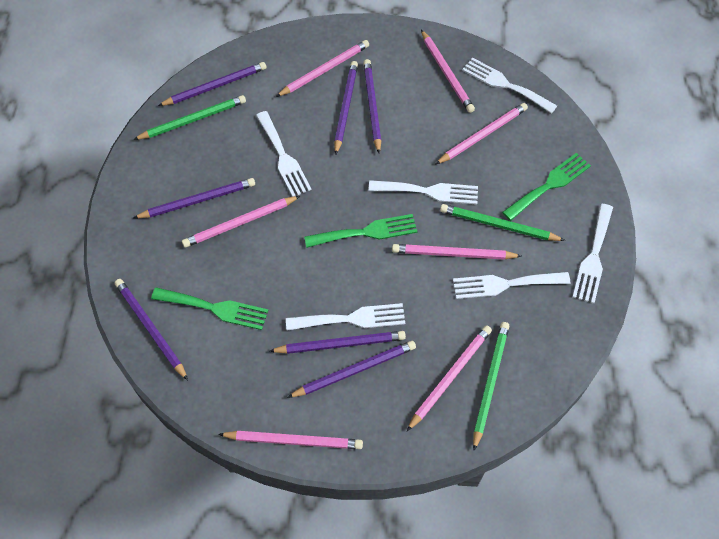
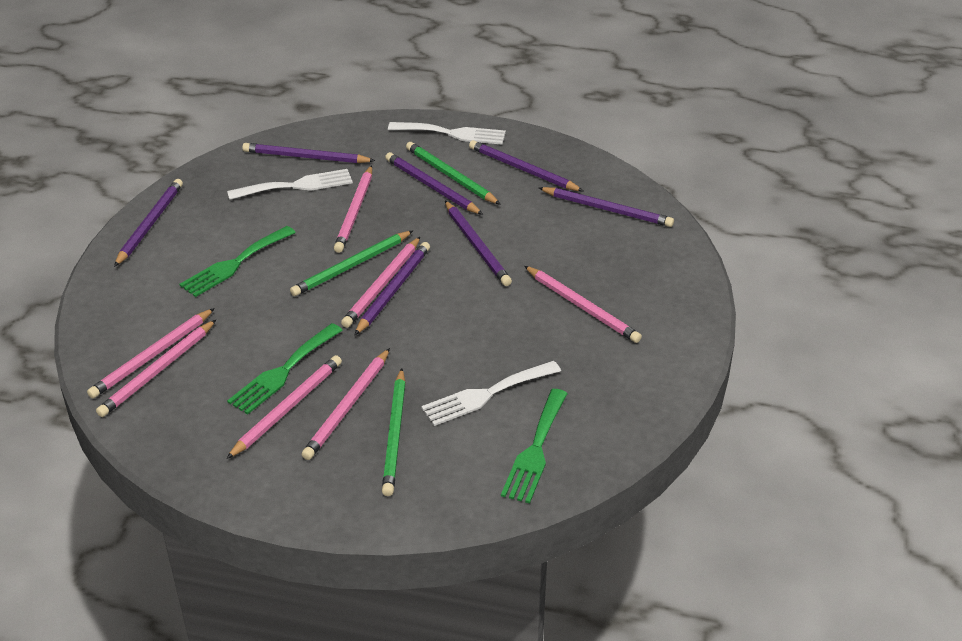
white fork: [256,111,312,197] [286,303,405,331] [368,180,478,205] [453,272,570,299] [462,58,557,114] [572,204,613,304] = 6 -> [227,169,353,200] [388,122,506,145] [421,361,561,426] = 3

